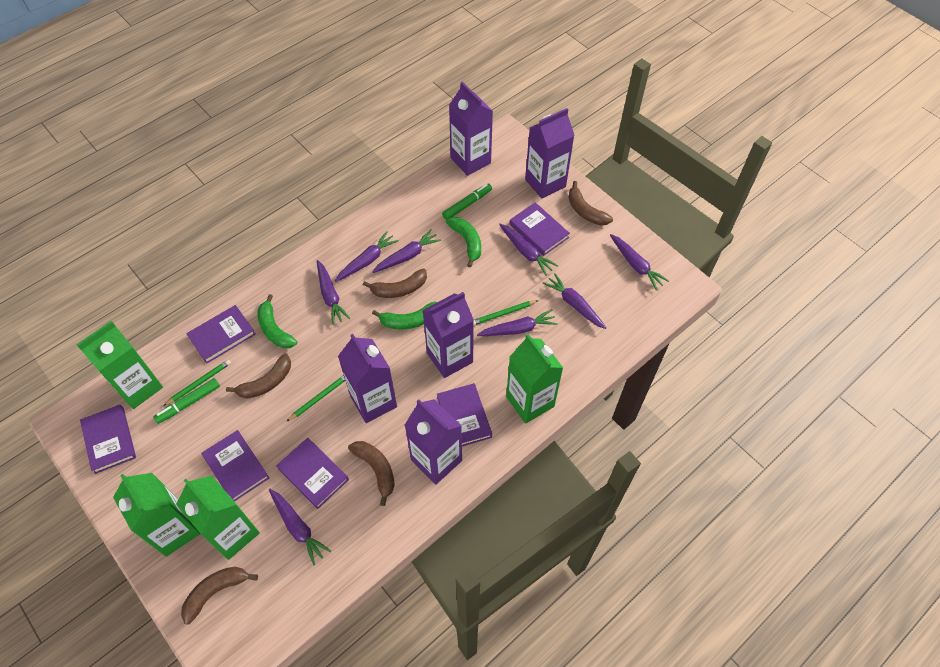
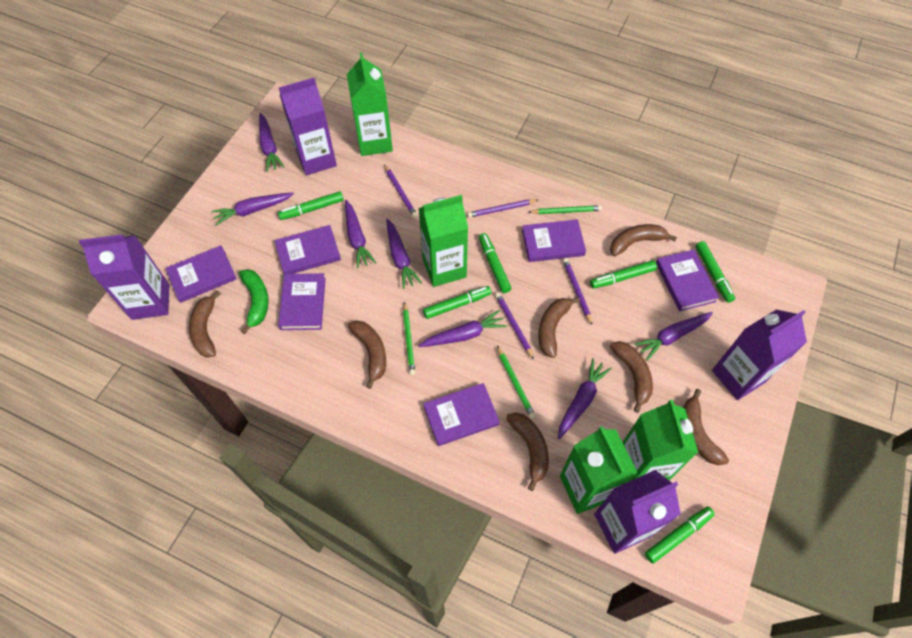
brown banana: [181,567,258,625] [226,353,291,399] [348,441,395,506] [363,269,427,298] [568,181,613,226] = 5 -> [189,290,221,357] [348,321,386,389] [506,412,549,491] [538,297,580,358] [610,224,677,256] [610,341,653,413] [682,389,729,465] = 7
green banana: [257,294,297,348] [372,302,437,330] [446,217,481,267] = 3 -> [239,269,269,334] = 1
green marker: [153,378,220,424] [442,183,492,219] = 2 -> [278,191,344,220] [423,286,491,319] [479,233,511,293] [590,260,657,288] [645,506,715,563] [695,241,735,303] = 6
purple carrot: [269,489,331,566] [317,260,350,325] [335,231,399,282] [372,229,441,273] [477,309,558,336] [499,224,558,276] [542,273,606,329] [610,234,669,290] = 8 -> [211,193,294,226] [259,113,284,172] [345,200,376,268] [386,218,422,289] [419,310,507,347] [558,358,612,439] [634,312,713,361] = 7
purple carton: [338,334,397,423] [405,399,462,485] [422,292,474,378] [449,82,493,176] [525,108,575,199] = 5 -> [79,234,169,320] [279,78,337,175] [594,470,681,554] [712,309,807,400] = 4
purple pencil: none = 0 -> [384,164,417,218] [467,200,538,218] [495,293,534,359] [563,258,592,325] = 4

